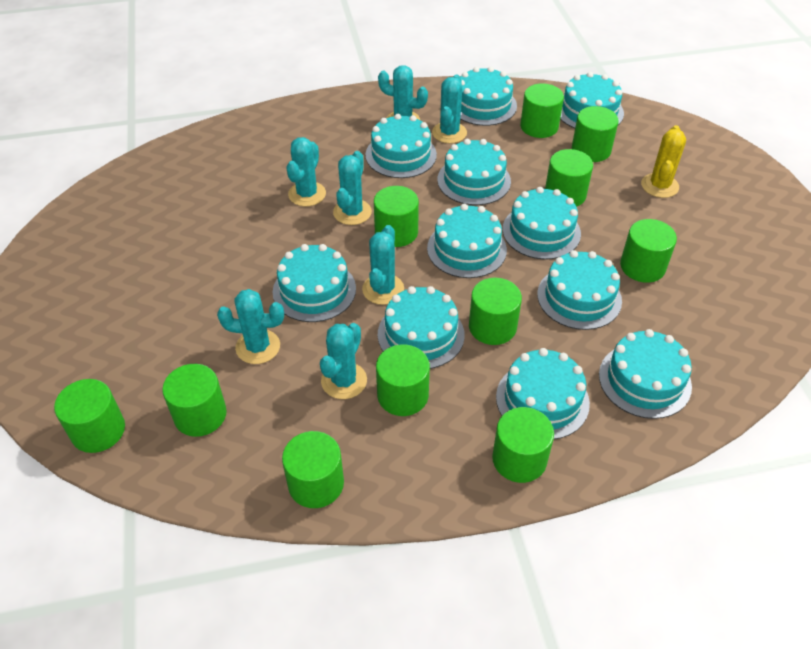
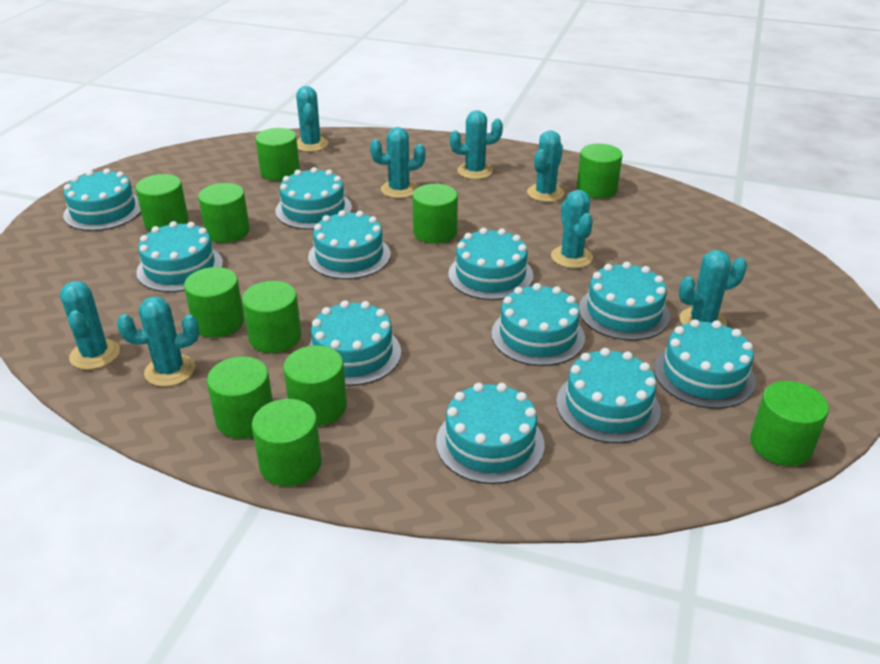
turquoise cactus: [217,289,284,364] [286,137,326,207] [320,323,367,399] [333,151,372,225] [362,225,404,305] [378,65,428,120] [432,74,467,143] = 7 -> [60,281,120,370] [117,296,199,387] [296,86,328,152] [370,127,425,198] [450,110,503,179] [527,130,564,202] [551,190,593,268] [679,250,747,326] = 8
yellow cactus: [641,125,686,198] = 1 -> none = 0

